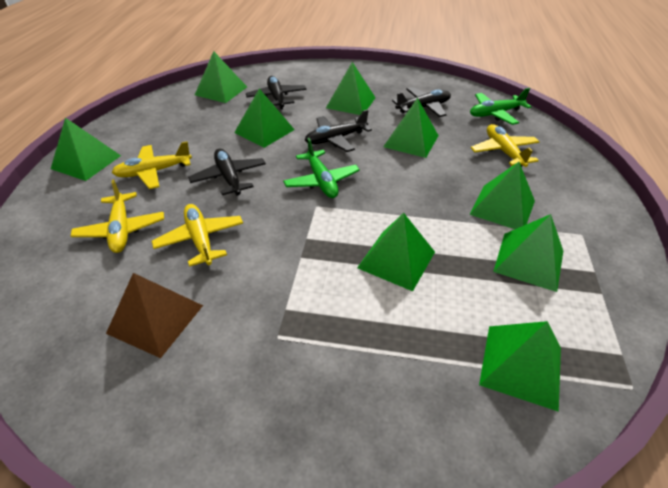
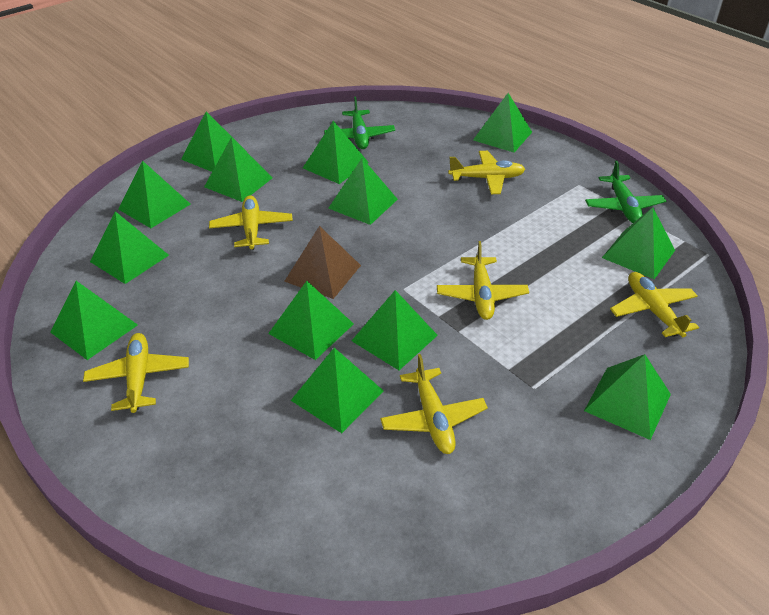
black plane: [188,149,266,196] [246,76,307,109] [305,109,372,152] [392,87,451,117] = 4 -> none = 0
green pyramid: [51,118,121,181] [195,51,247,103] [234,88,295,148] [326,62,376,115] [357,213,435,291] [383,98,439,158] [469,162,535,229] [479,321,561,412] [493,214,563,292] = 9 -> [50,281,138,360] [90,211,169,284] [118,161,191,228] [181,111,247,172] [204,137,273,202] [268,281,354,360] [290,348,384,433] [303,121,369,184] [328,158,398,225] [352,290,438,370] [473,93,532,153] [584,354,671,440] [602,207,675,279] = 13
yellow plane: [71,179,164,253] [112,141,192,189] [152,204,243,267] [470,124,539,167] = 4 -> [83,333,189,413] [209,195,293,250] [380,354,488,454] [437,241,529,320] [448,151,525,194] [610,272,699,337] = 6

